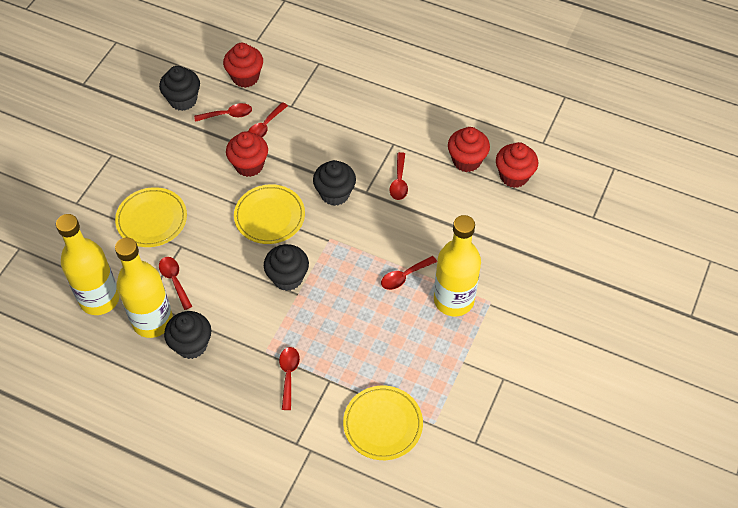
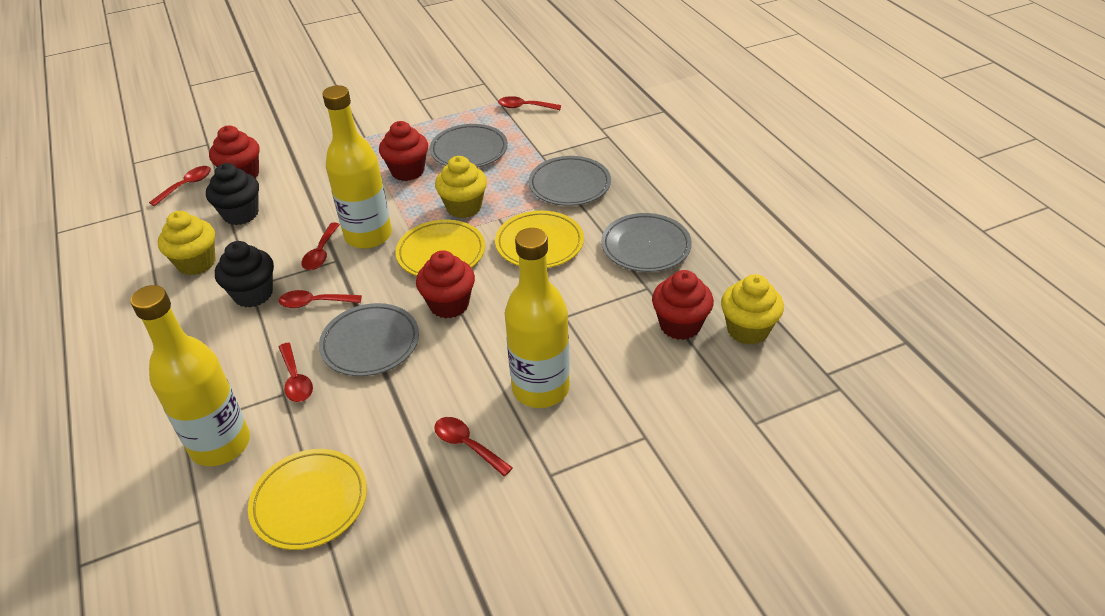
black cupcake: [159,66,200,111] [164,311,211,359] [264,244,309,291] [313,160,356,206] = 4 -> [206,163,259,225] [215,241,274,307] = 2
grey plate: none = 0 -> [319,303,419,376] [430,124,508,168] [529,156,611,206] [601,213,692,272] = 4
yellow cupcake: none = 0 -> [158,211,215,275] [435,156,487,218] [721,274,784,345] = 3

